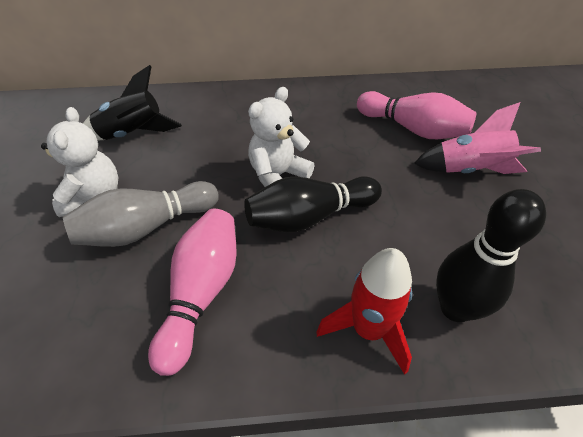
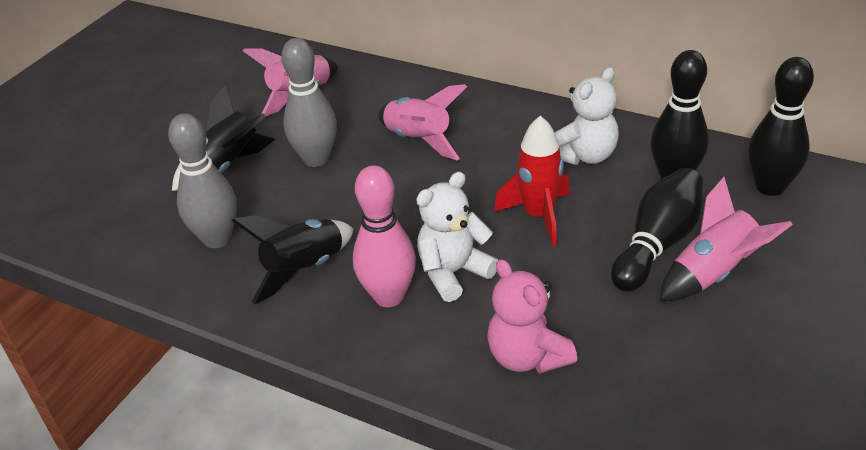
black bowling pin: [244,176,382,232] [436,189,546,322] = 2 -> [611,168,703,291] [651,50,709,179] [748,57,814,196] = 3
black rocket: [83,65,182,141] = 1 -> [172,85,275,191] [232,215,354,304] = 2
grey bowling pin: [63,181,219,247] = 1 -> [168,113,237,248] [281,38,337,167] = 2
pink bowling pin: [148,209,237,376] [357,91,476,139] = 2 -> [353,165,416,307] = 1
pink rocket: [414,102,541,174] = 1 -> [243,48,338,116] [378,84,467,161] [660,177,793,301] = 3
pink teddy bear: none = 0 -> [487,259,577,374] = 1

